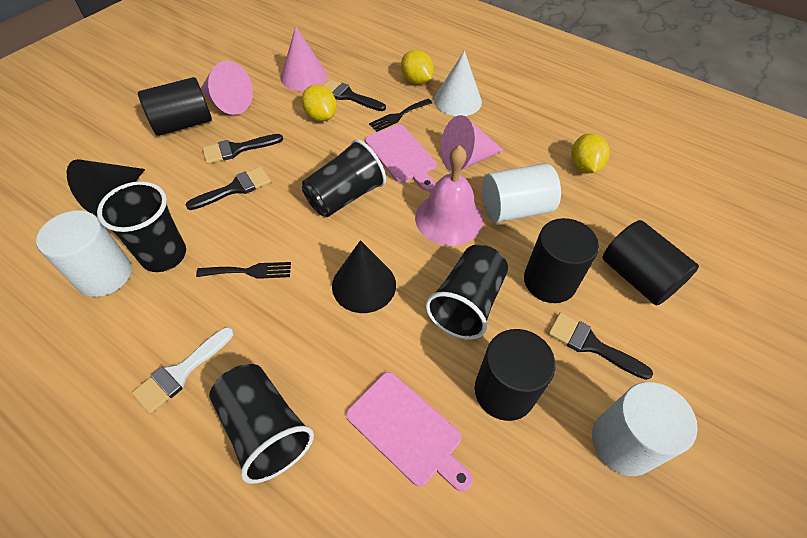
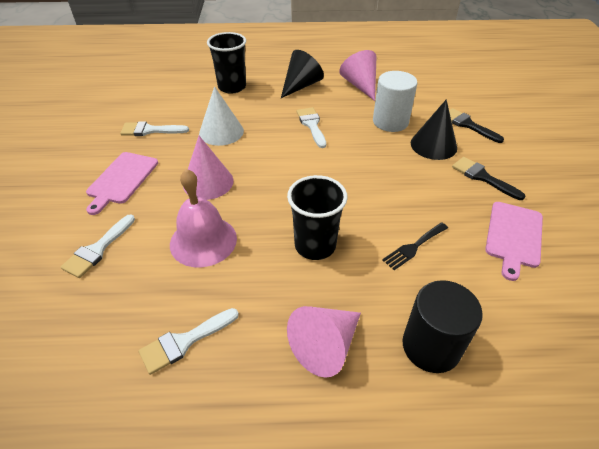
black brush: [185,167,271,210] [202,134,283,164] [323,79,386,111] [548,313,653,380] = 4 -> [449,108,504,143] [452,157,525,200] = 2
black cup: [97,181,186,272] [209,364,314,484] [302,139,386,217] [425,244,508,340] = 4 -> [207,32,246,94] [287,175,347,260] = 2
black cylinder: [138,77,212,136] [475,329,556,421] [524,218,599,303] [602,220,699,306] = 4 -> [403,280,483,373] = 1
black fork: [196,262,291,279] [369,99,432,132] = 2 -> [382,223,448,270] = 1
white brush: [132,327,234,414] = 1 -> [61,214,135,278] [120,121,189,136] [139,308,239,375] [297,107,326,148] = 4
white cylinder: [36,210,132,297] [482,163,561,223] [592,382,698,476] = 3 -> [373,71,417,132] = 1
yellow lemon: [302,85,337,121] [401,50,434,84] [571,133,610,173] = 3 -> none = 0

